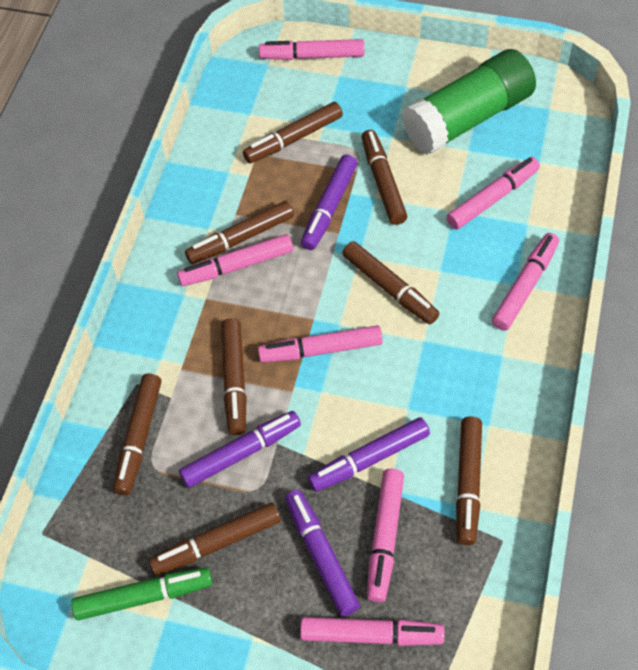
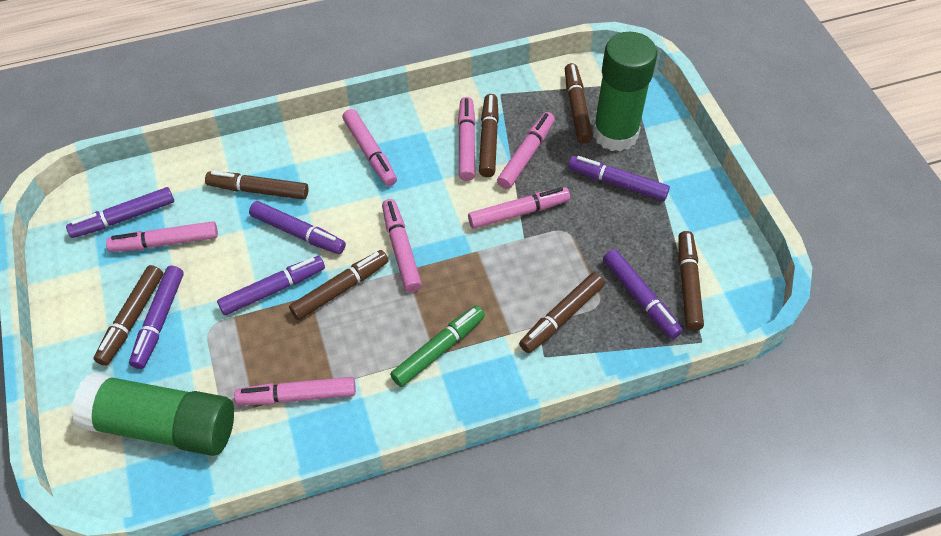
brown marker: [113,373,161,495] [149,502,281,576] [185,201,294,264] [221,318,247,435] [243,102,343,163] [342,241,439,324] [362,130,407,225] [456,416,482,545] = 8 -> [94,265,163,366] [205,171,308,200] [289,250,389,320] [479,94,499,177] [519,272,605,353] [565,63,593,143] [679,231,704,331] = 7
green glue stick: [402,49,536,155] = 1 -> [71,373,234,456] [593,32,657,152] = 2
purple marker: [179,411,301,488] [285,489,360,616] [301,155,357,250] [308,417,430,492] = 4 -> [66,187,174,238] [129,266,184,369] [217,256,325,315] [249,201,346,254] [568,156,670,201] [603,249,683,339] = 6

